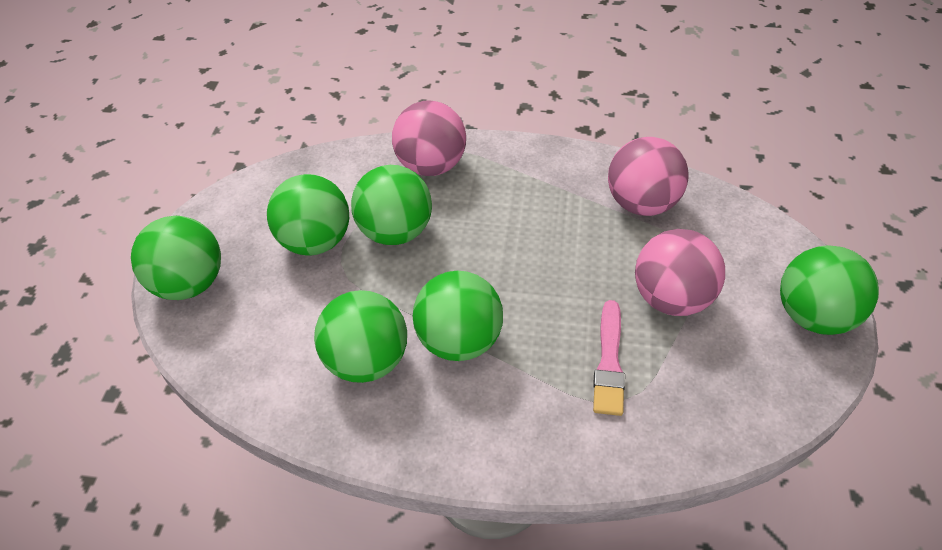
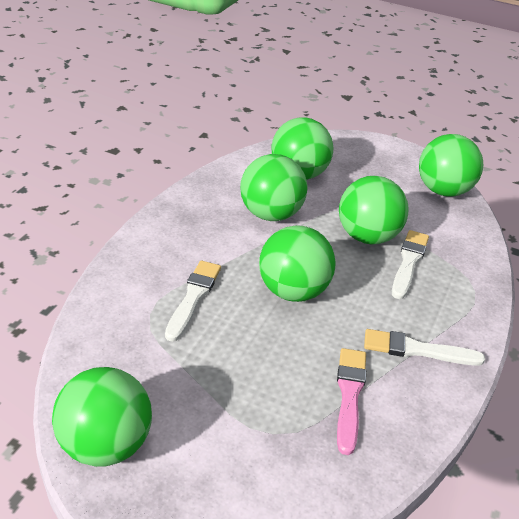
pink ball: [392,100,466,176] [608,137,688,216] [635,229,725,316] = 3 -> none = 0
white brush: none = 0 -> [165,261,221,342] [364,329,485,366] [392,230,429,299] = 3

